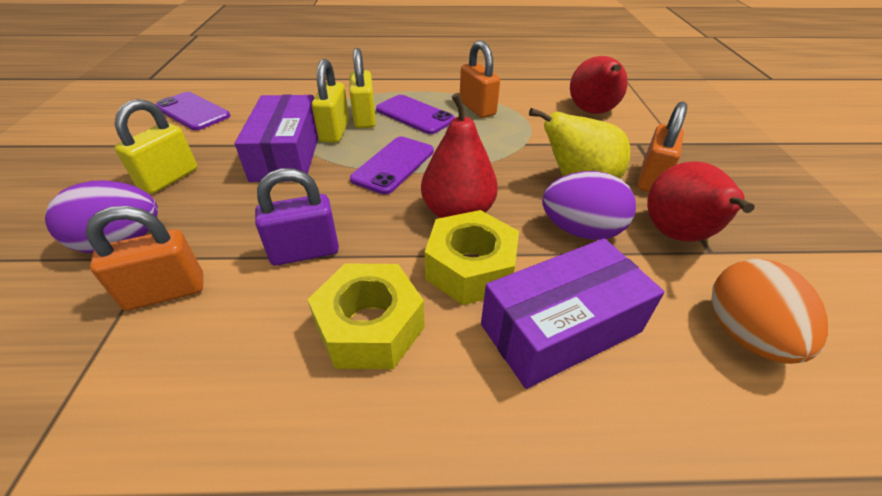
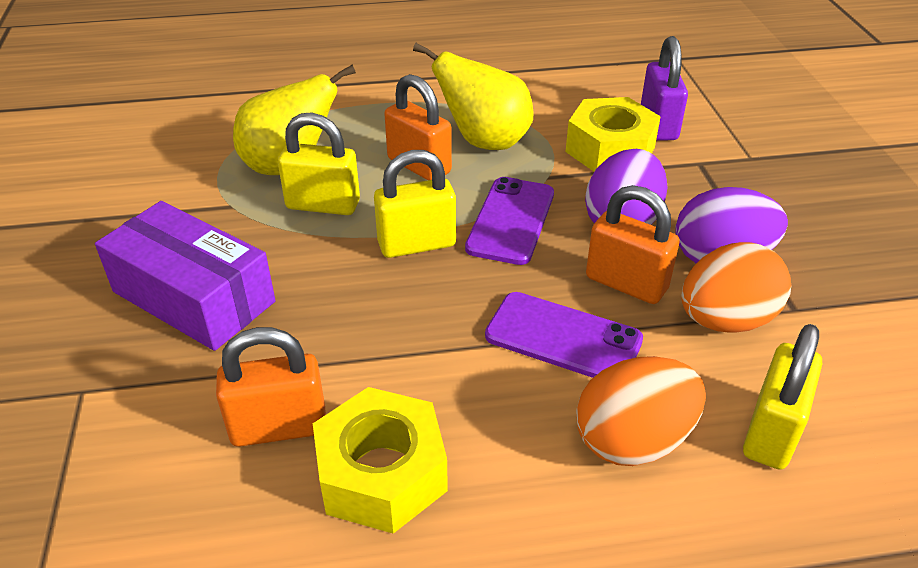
orange egg: [711,259,828,364] = 1 -> [576,356,706,466] [681,242,791,332] = 2
purple box: [235,95,318,182] [481,238,664,389] = 2 -> [95,201,275,351] = 1
purple phone: [155,92,230,130] [350,137,434,195] [376,95,455,134] = 3 -> [465,177,554,265] [485,292,643,378] = 2
red pear: [421,93,498,218] [570,56,628,114] [647,161,755,242] = 3 -> none = 0
yellow pear: [529,108,630,179] = 1 -> [233,65,356,175] [413,43,534,150] = 2

